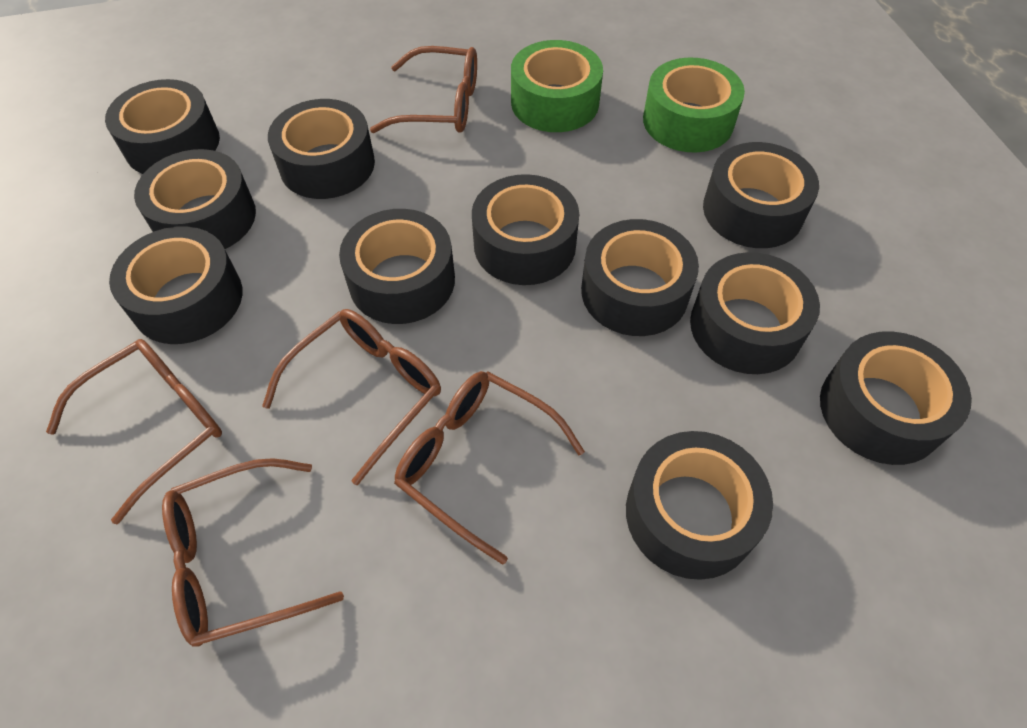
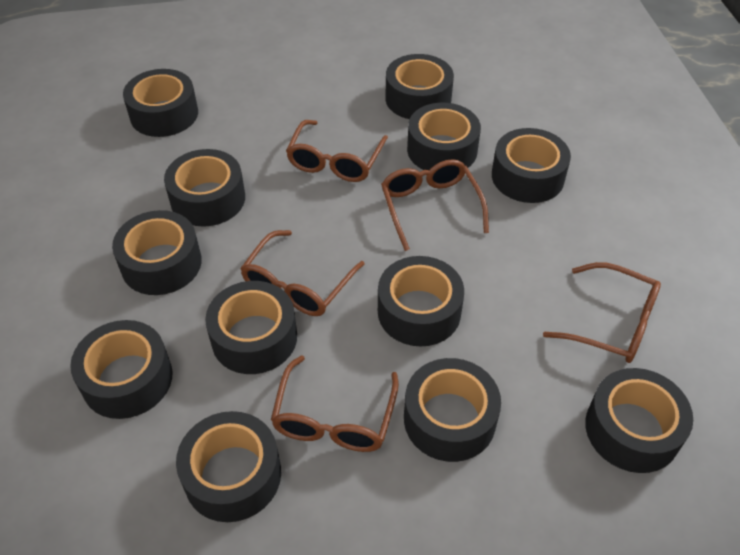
black tape: [105,79,220,174] [109,226,243,344] [134,149,256,249] [268,99,375,199] [339,209,455,324] [472,174,579,285] [581,219,699,336] [626,431,773,580] [690,252,820,374] [703,142,819,248] [820,331,972,465] = 11 -> [70,320,173,419] [112,210,202,295] [123,69,198,137] [164,149,245,227] [176,411,281,522] [205,281,297,374] [378,256,464,347] [385,54,454,119] [404,358,501,462] [407,103,481,170] [492,128,571,203] [585,368,693,473] = 12
green tape: [511,40,603,132] [643,58,745,152] = 2 -> none = 0

